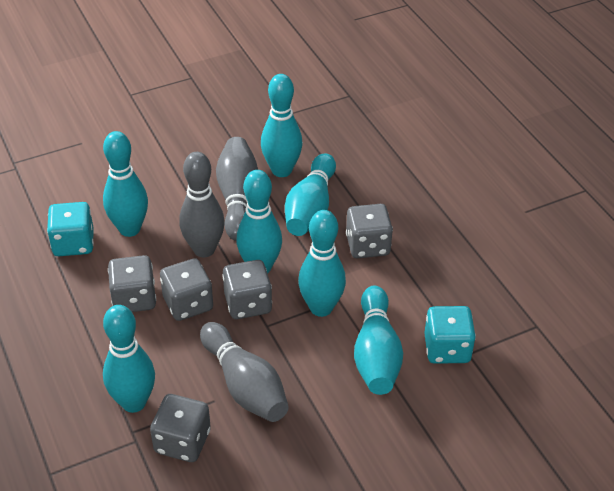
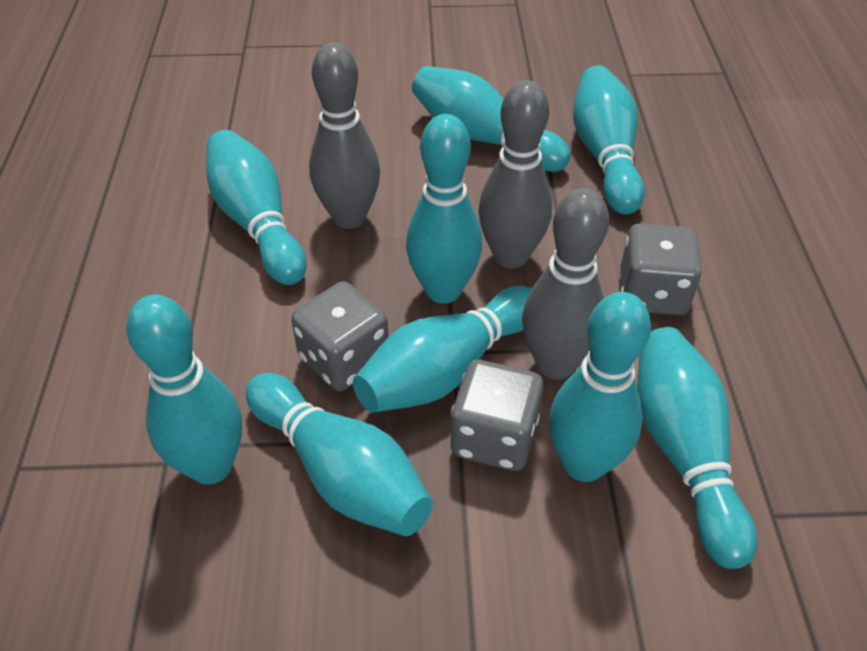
grey dice: [108,255,156,312] [150,394,211,462] [160,258,213,321] [223,260,272,319] [346,204,393,258] = 5 -> [291,281,389,391] [450,360,543,471] [620,224,702,315] = 3
turquoise bowling pin: [103,131,148,237] [103,305,155,413] [236,170,282,274] [261,74,303,177] [285,153,336,236] [298,210,346,317] [354,286,403,395] = 7 -> [127,295,242,485] [206,130,307,285] [246,373,433,536] [353,286,532,413] [406,114,482,304] [412,66,571,172] [549,292,651,482] [573,65,645,214] [637,327,757,569] = 9
turquoise dice: [47,202,94,256] [424,306,476,364] = 2 -> none = 0

